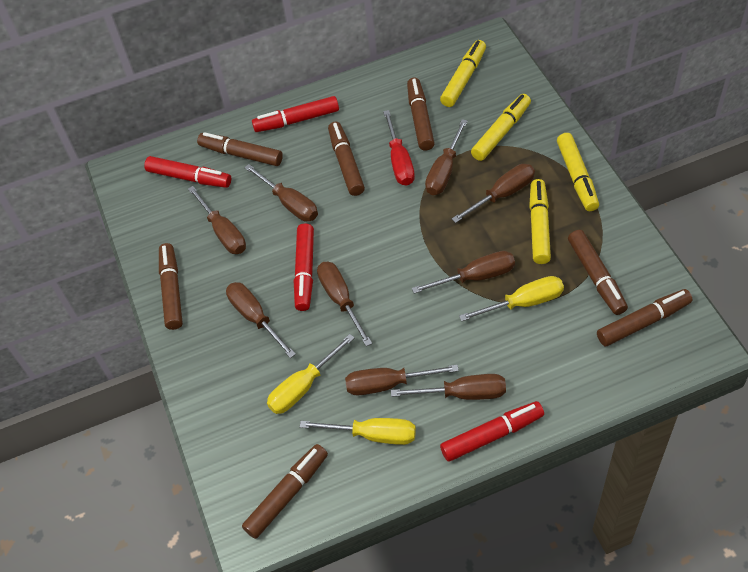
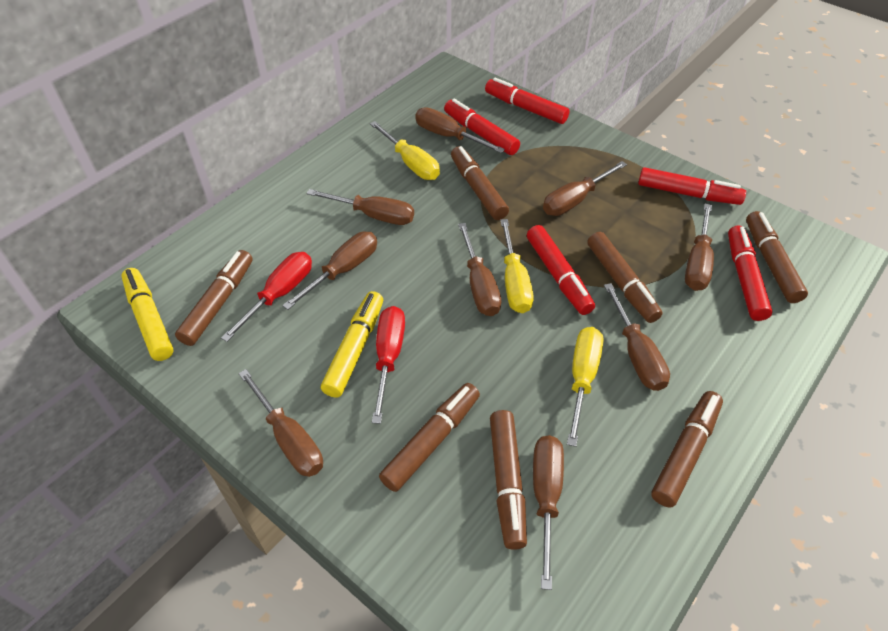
red marker: [144,156,231,188] [252,96,339,132] [294,223,314,311] [440,401,544,462] = 4 -> [444,99,520,155] [485,78,570,124] [527,225,595,315] [638,167,746,205] [728,225,773,321] = 5
red screwdriver: [383,110,415,186] = 1 -> [221,252,312,342] [372,306,405,424] = 2
yellow marker: [440,40,486,107] [471,94,531,161] [529,179,551,264] [557,133,599,211] = 4 -> [121,268,174,361] [321,291,383,398] = 2

